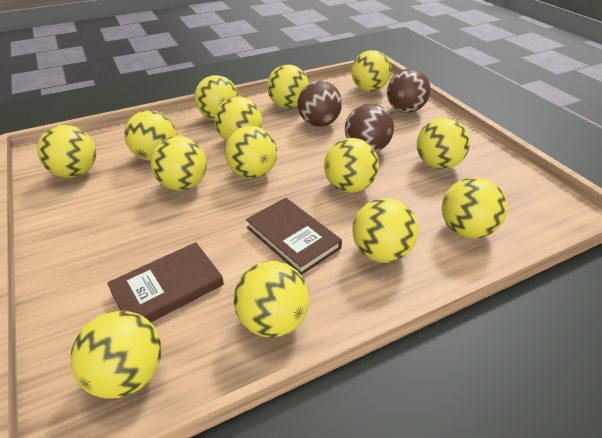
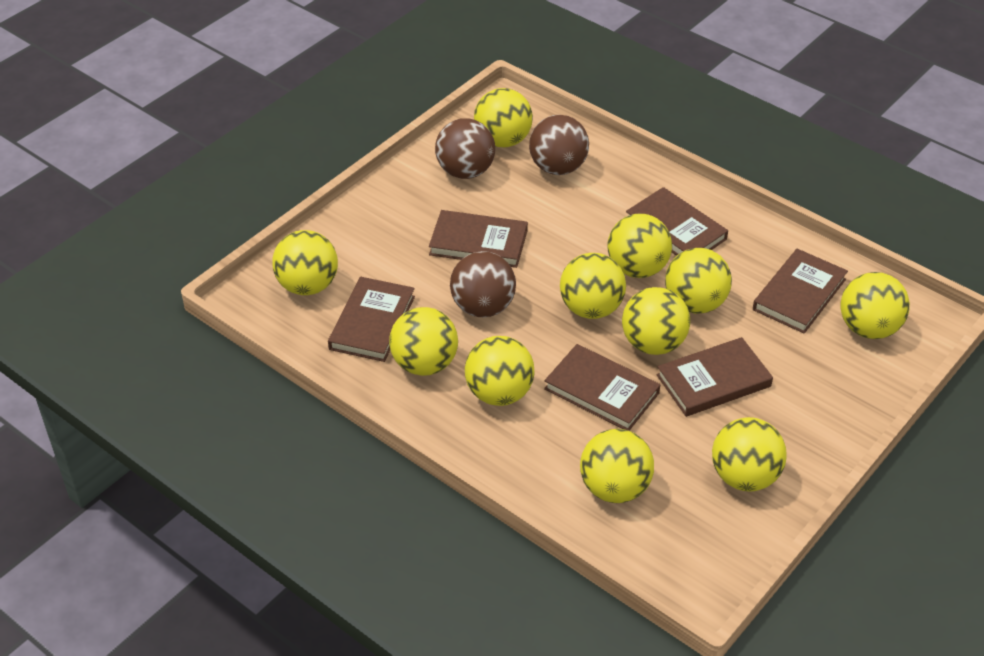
brown book: [107,242,224,322] [246,198,342,275] = 2 -> [328,277,415,362] [429,210,528,268] [544,344,660,431] [626,187,728,256] [657,337,773,417] [753,249,848,334] = 6
yellow ball: [37,125,96,178] [70,311,162,399] [124,110,177,161] [151,136,207,191] [195,75,239,120] [215,96,262,141] [224,126,277,178] [234,261,309,338] [267,65,309,108] [324,138,379,193] [351,50,391,92] [353,198,418,263] [417,117,470,169] [442,177,507,238] = 14 -> [272,230,338,295] [389,307,458,376] [465,336,535,406] [474,88,533,147] [560,253,626,319] [580,429,654,503] [607,214,672,278] [622,287,690,355] [665,248,732,314] [712,417,787,491] [841,272,910,339] = 11

